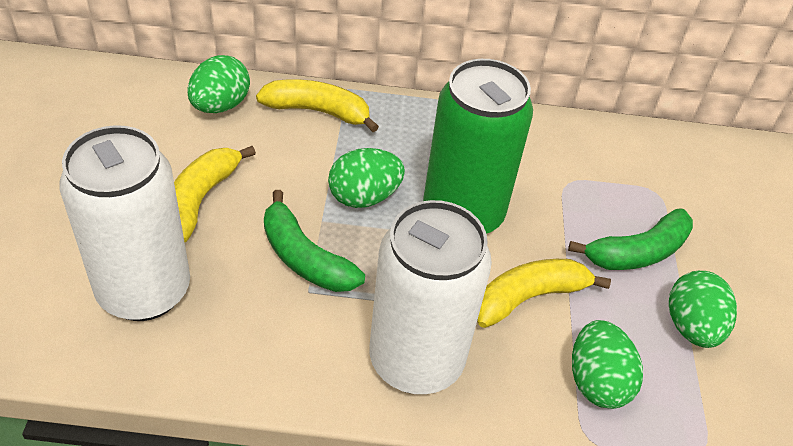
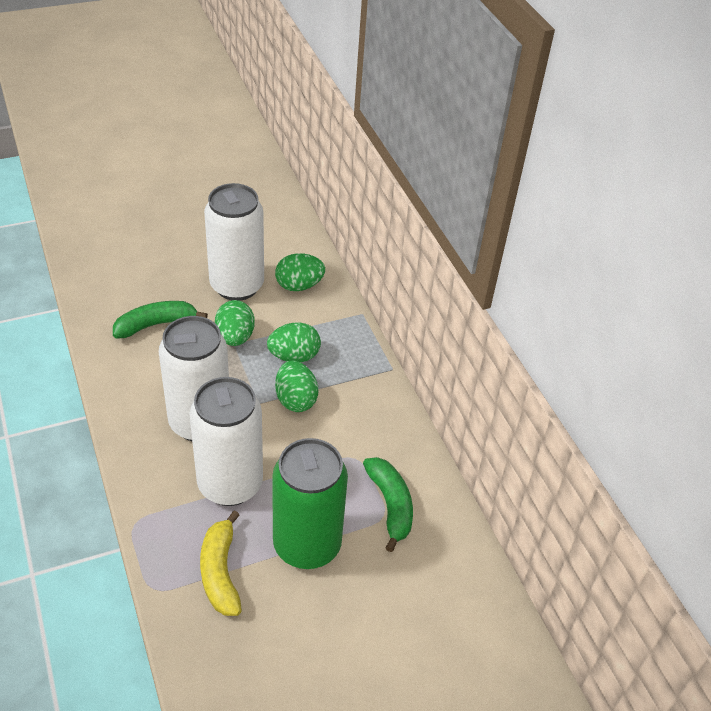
white can: [59,125,190,321] [370,200,492,394] = 2 -> [159,316,229,441] [190,377,263,506] [204,183,264,301] = 3
yellow banana: [174,146,256,242] [256,79,379,132] [477,259,611,328] = 3 -> [200,510,242,616] = 1

